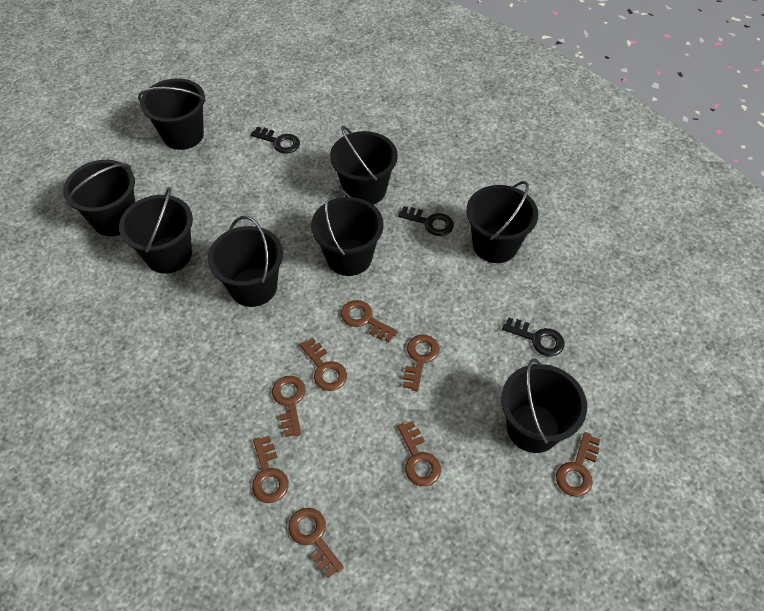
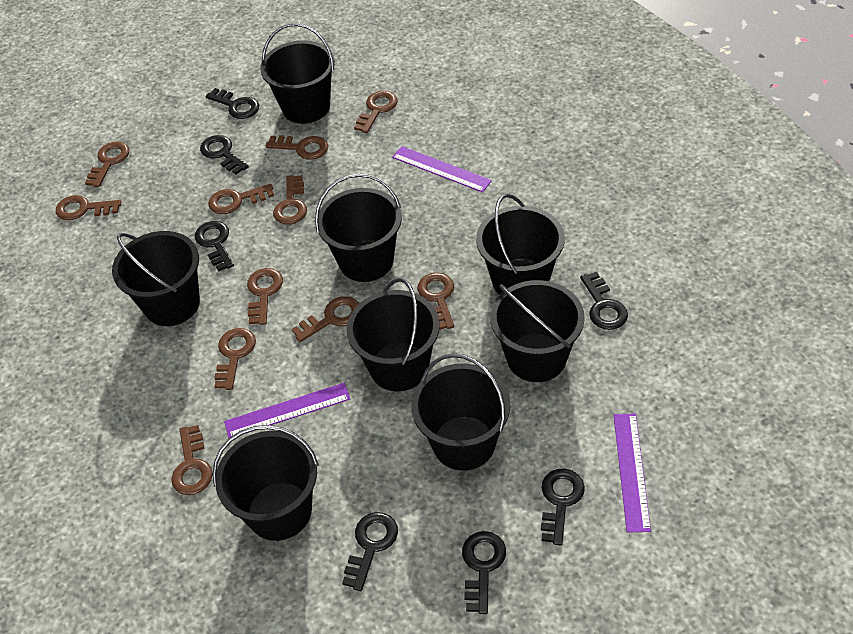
black key: [251,127,300,154] [398,206,454,236] [502,317,565,356] = 3 -> [195,221,234,272] [200,135,249,174] [206,88,259,119] [342,512,398,591] [462,531,506,614] [541,469,585,545] [580,272,628,330] = 7
brown key: [252,436,289,503] [272,376,306,437] [288,508,344,578] [300,338,347,391] [341,300,398,342] [397,421,441,486] [403,335,440,391] [556,432,600,497] = 8 -> [56,195,121,220] [85,141,129,187] [171,425,212,495] [208,184,274,214] [214,328,256,390] [247,268,283,325] [265,135,328,160] [273,175,307,224] [292,296,359,342] [354,91,397,133] [417,272,454,330] = 11
purple ruler: none = 0 -> [224,383,350,438] [392,146,492,193] [614,414,651,532] = 3

